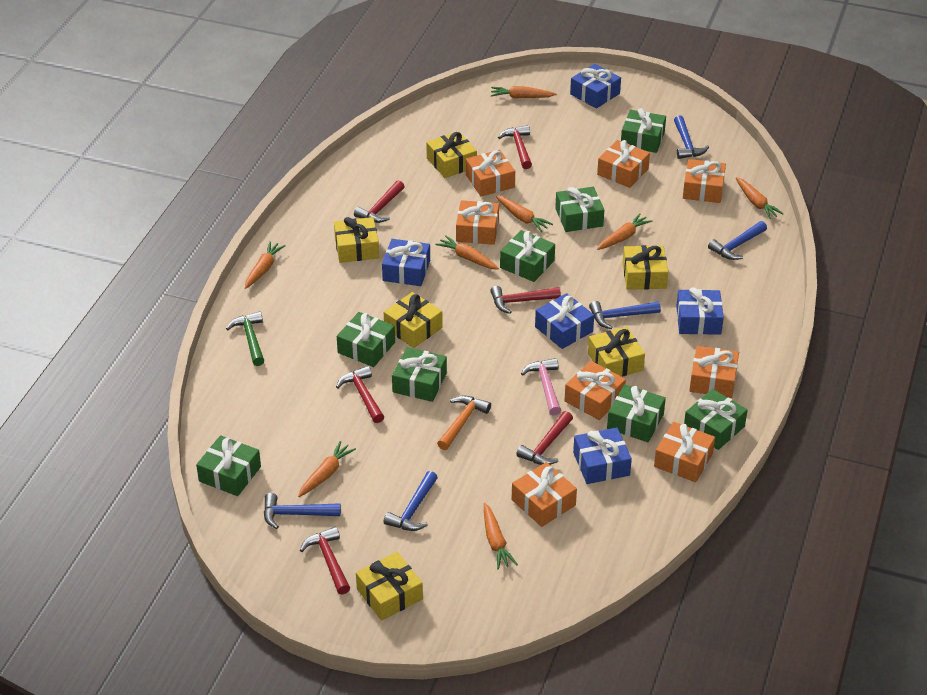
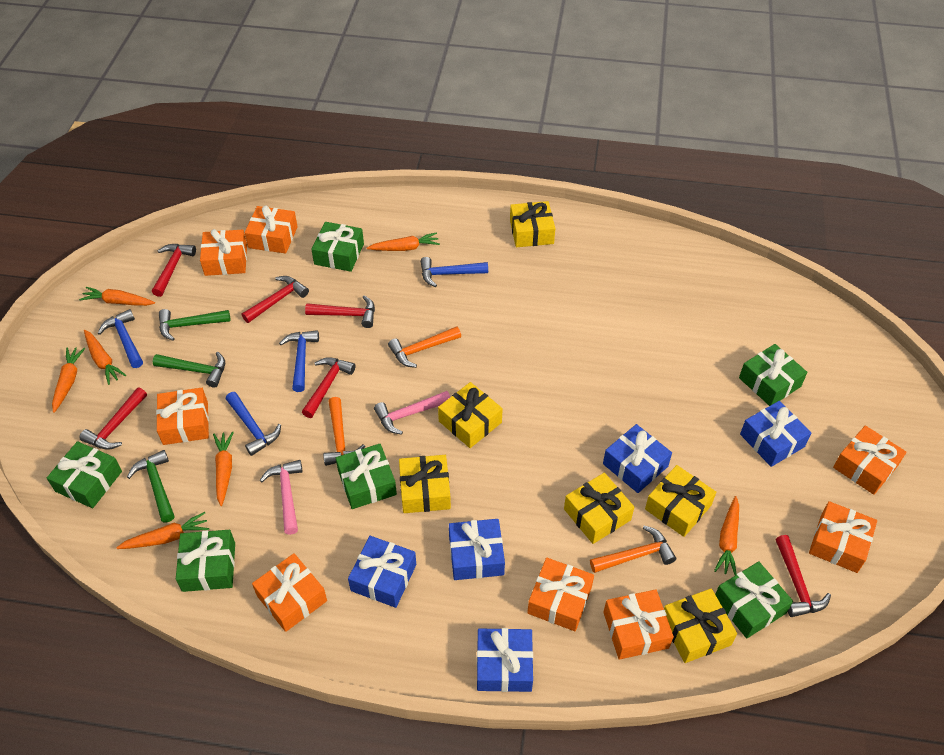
blue hammer: [264,493,341,529] [384,471,438,531] [589,301,661,329] [674,115,709,159] [708,221,767,260] = 5 -> [98,309,143,368] [226,392,281,456] [279,330,319,392] [420,257,488,287] = 4
green gift: [196,435,261,496] [337,312,395,367] [392,347,447,402] [500,230,555,282] [555,187,604,232] [607,384,666,442] [621,108,666,153] [684,389,748,450] = 8 -> [47,441,122,508] [176,530,235,592] [311,222,364,272] [336,444,397,509] [715,561,793,638] [739,344,807,406] = 6
green hammer: [226,311,264,366] = 1 -> [127,450,175,523] [153,352,225,388] [159,309,231,341] = 3
orange carrot: [245,241,286,289] [298,441,356,497] [435,235,499,270] [484,503,518,569] [491,86,557,98] [496,196,553,232] [597,213,652,250] [736,177,784,219] = 8 -> [52,347,85,413] [79,287,155,306] [84,330,126,385] [116,512,209,549] [213,431,234,506] [367,232,440,251] [714,496,739,575] = 7
orange hammer: [437,396,491,450] = 1 -> [323,397,365,466] [388,326,461,368] [590,526,676,573] = 3
pink hammer: [521,358,561,416] = 1 -> [259,460,303,535] [374,391,450,435] = 2

